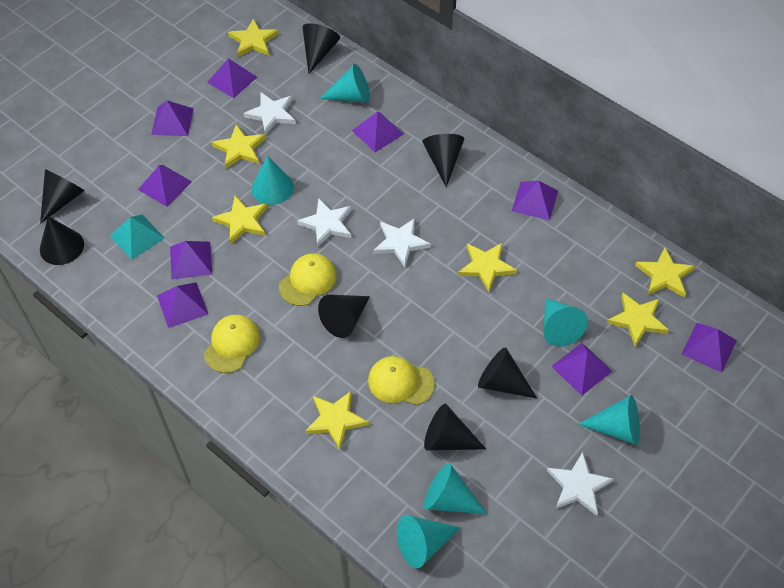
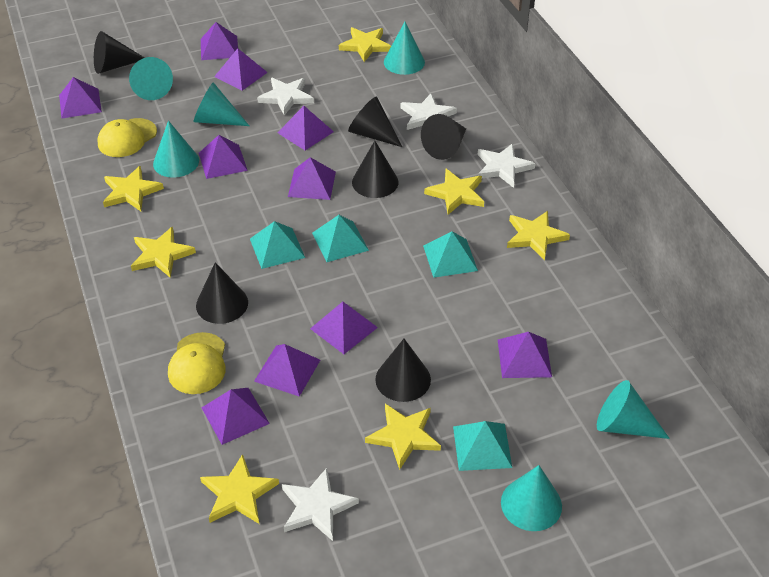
black cone: [40,169,85,224] [40,216,84,265] [303,23,340,74] [318,295,370,338] [422,134,464,187] [424,404,486,450] [478,347,537,399] = 7 -> [94,31,145,74] [196,262,248,324] [348,96,402,147] [352,141,398,198] [375,339,431,402] [421,114,466,160] = 6
purple pyramid: [138,165,192,207] [151,100,194,136] [157,282,208,328] [170,241,212,279] [207,58,257,98] [352,111,404,152] [512,181,558,220] [551,343,612,396] [682,323,737,373] = 9 -> [59,77,102,118] [199,135,248,179] [201,22,238,60] [202,388,270,445] [214,48,268,91] [254,344,320,397] [277,106,334,150] [288,157,336,200] [310,302,378,354] [498,332,552,378] = 10
turquoise pyramid: [109,214,165,260] = 1 -> [250,221,305,269] [312,215,369,262] [423,231,478,278] [453,421,512,471] = 4
yellow cap: [204,315,260,373] [279,253,337,306] [368,356,435,405] = 3 -> [98,118,157,157] [168,332,226,394] = 2

